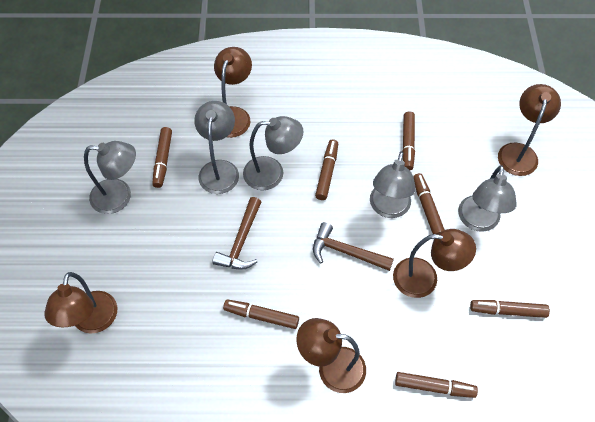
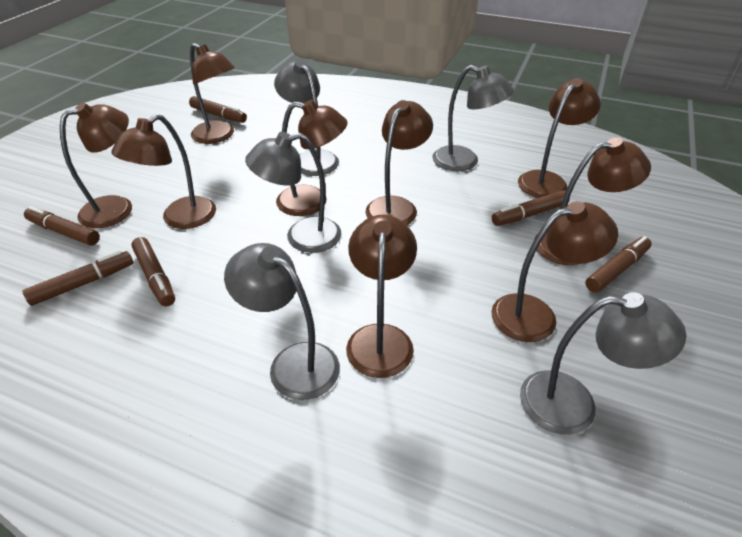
brown hammer: [212,197,261,270] [313,222,394,271] = 2 -> none = 0
brown lamp: [44,272,117,334] [214,47,252,138] [296,318,366,393] [393,229,476,298] [498,84,561,176] = 5 -> [60,102,132,228] [111,114,216,229] [190,43,235,144] [276,100,348,216] [346,215,417,378] [366,100,433,225] [491,201,618,342] [518,78,601,198] [534,137,651,265] = 9
brown marker: [152,127,172,188] [223,299,299,329] [315,139,338,200] [395,372,478,398] [402,111,415,170] [413,173,445,235] [470,300,550,318] = 7 -> [23,251,133,306] [24,206,100,246] [131,237,175,307] [189,96,247,123] [492,190,570,226] [585,236,652,293] = 6

